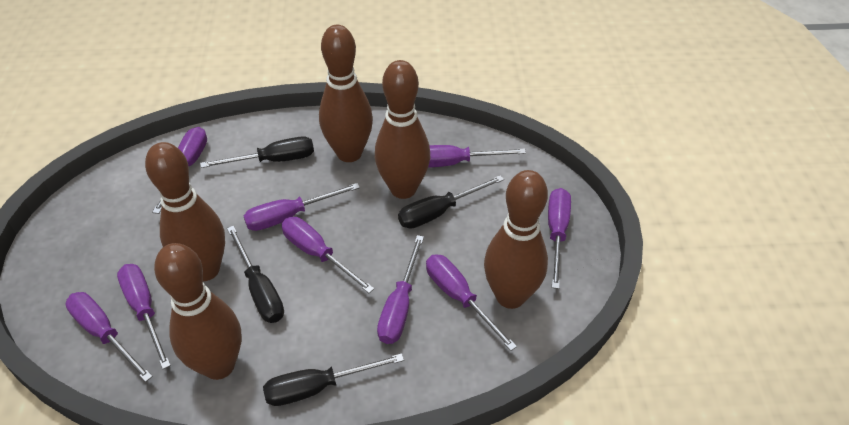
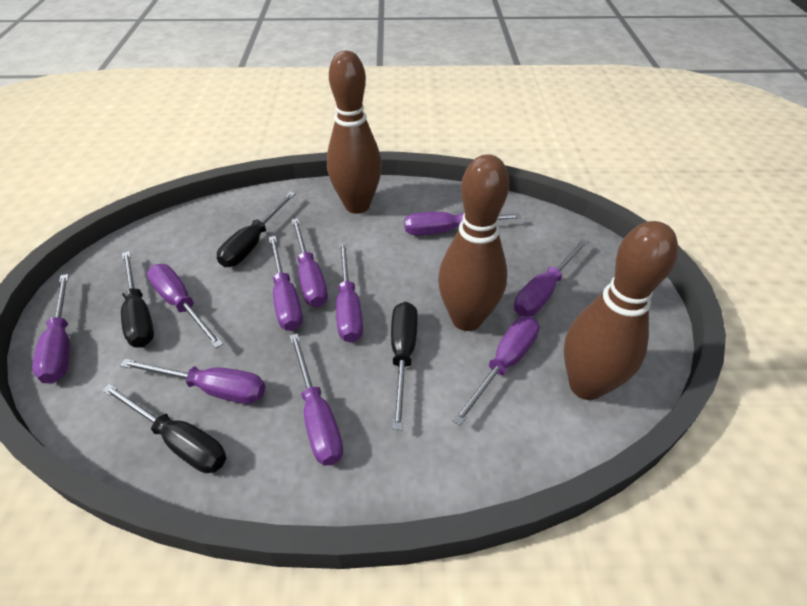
brown bowling pin: [145,142,225,281] [154,243,241,380] [319,25,373,162] [375,60,430,199] [484,170,548,309] = 5 -> [327,51,382,214] [438,154,509,331] [564,221,678,400] = 3
purple screwdriver: [65,292,153,382] [117,264,171,369] [152,127,207,214] [244,183,360,231] [281,217,374,293] [377,235,424,344] [426,254,517,351] [428,145,526,167] [548,188,571,289] = 9 -> [32,274,70,384] [120,359,265,404] [147,264,223,348] [269,236,303,331] [290,333,343,466] [291,218,328,307] [336,242,363,343] [404,212,521,235] [452,316,540,426] [514,239,589,316] = 10

